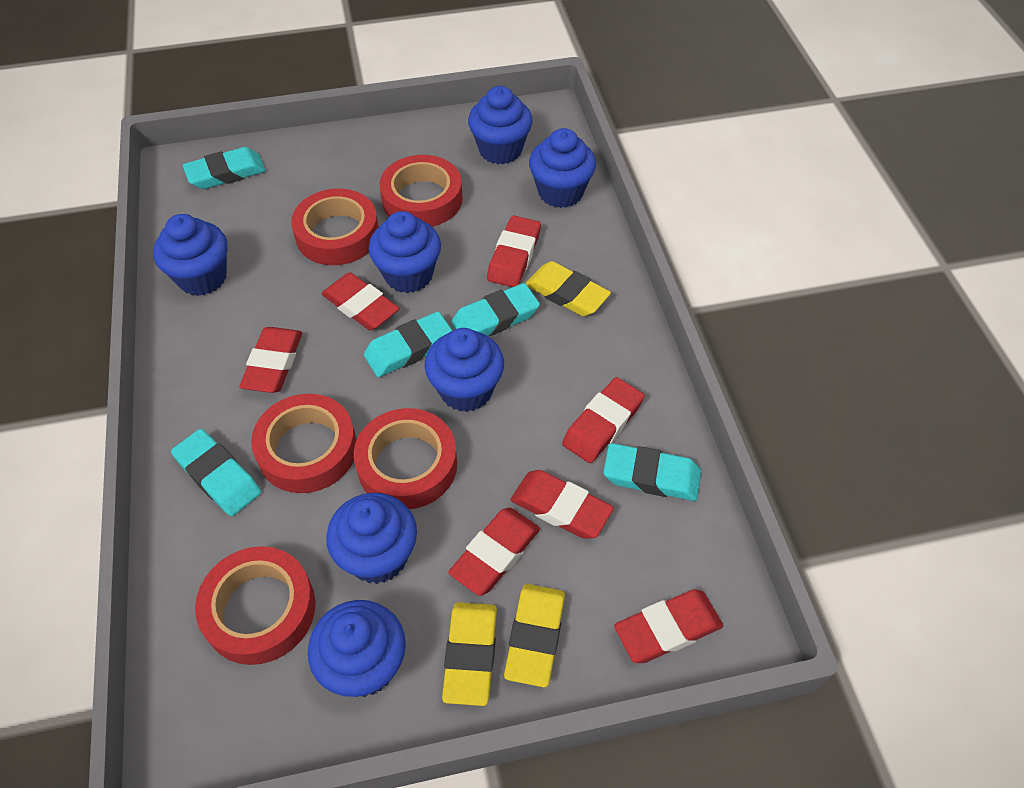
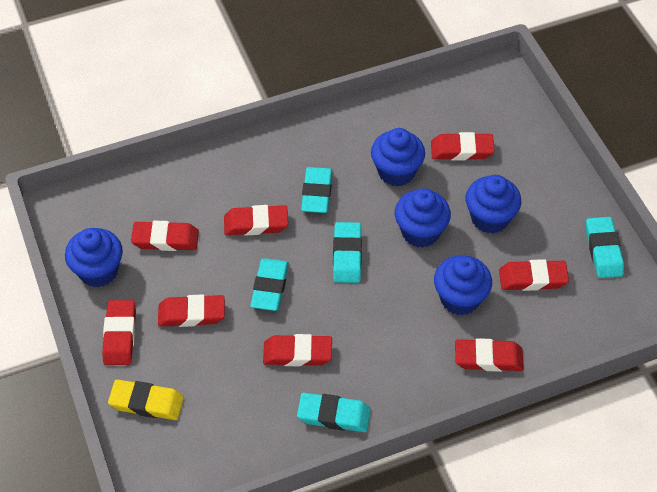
blue cupcake: [153,214,228,296] [308,600,406,697] [326,493,417,584] [368,211,441,293] [424,328,504,412] [468,86,533,164] [529,128,596,208] = 7 -> [65,228,123,287] [371,128,425,186] [395,188,451,248] [434,255,492,316] [466,175,521,234] = 5
red eraser: [239,327,302,393] [321,272,399,330] [448,508,540,596] [487,216,541,287] [511,470,614,539] [562,377,644,463] [614,589,723,663] = 7 -> [102,300,136,365] [131,221,199,251] [158,294,225,327] [224,205,288,236] [263,334,332,366] [431,132,495,160] [455,338,524,372] [499,259,569,291] = 8
red tape: [195,546,316,665] [251,394,357,493] [291,189,379,265] [354,408,457,509] [379,155,463,227] = 5 -> none = 0
yellow eraser: [442,602,497,706] [504,584,565,687] [525,261,611,316] = 3 -> [108,380,184,420] = 1

